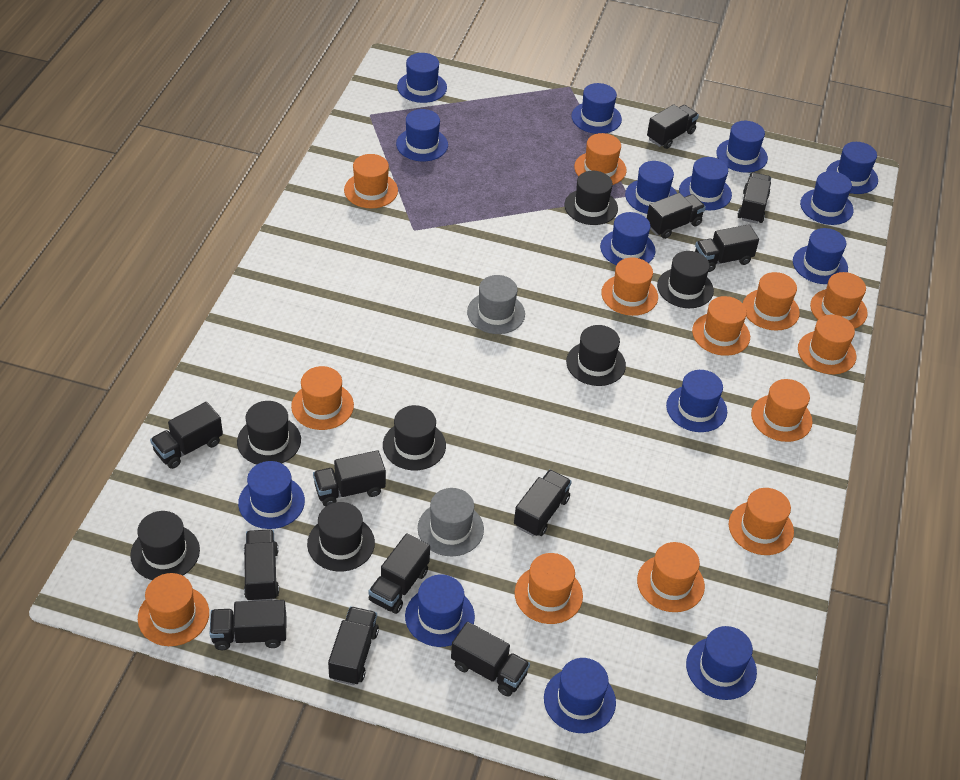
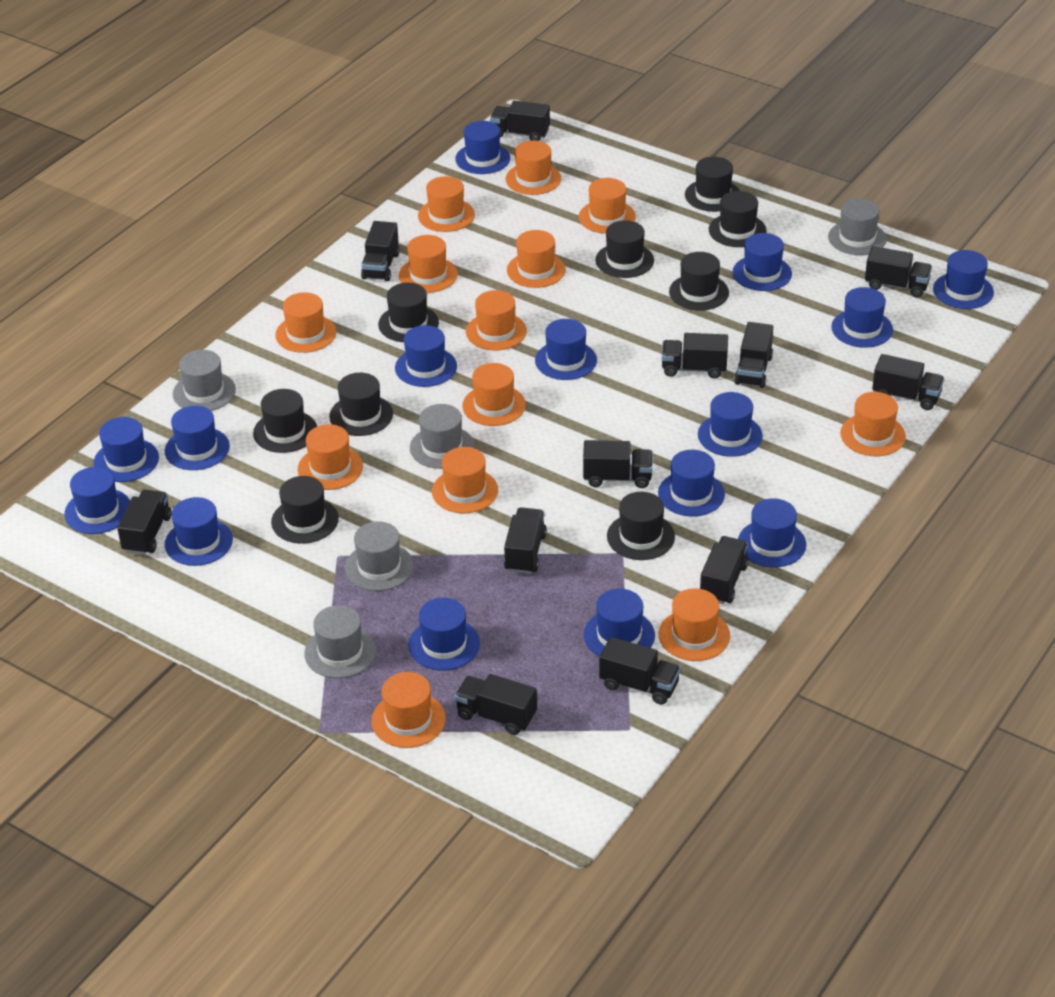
black hat: [130,511,200,580] [237,401,301,465] [307,502,375,572] [383,405,446,470] [564,171,618,225] [566,325,626,386] [657,251,714,308] = 7 -> [253,389,317,453] [271,476,339,544] [329,373,393,436] [378,283,439,342] [595,220,654,278] [607,492,675,560] [669,252,729,311] [685,157,740,212] [709,191,767,247] = 9
grey hat: [418,488,484,556] [467,275,525,334] = 2 -> [173,350,236,411] [304,605,376,678] [345,521,414,591] [410,404,475,469] [828,198,887,255] = 5

